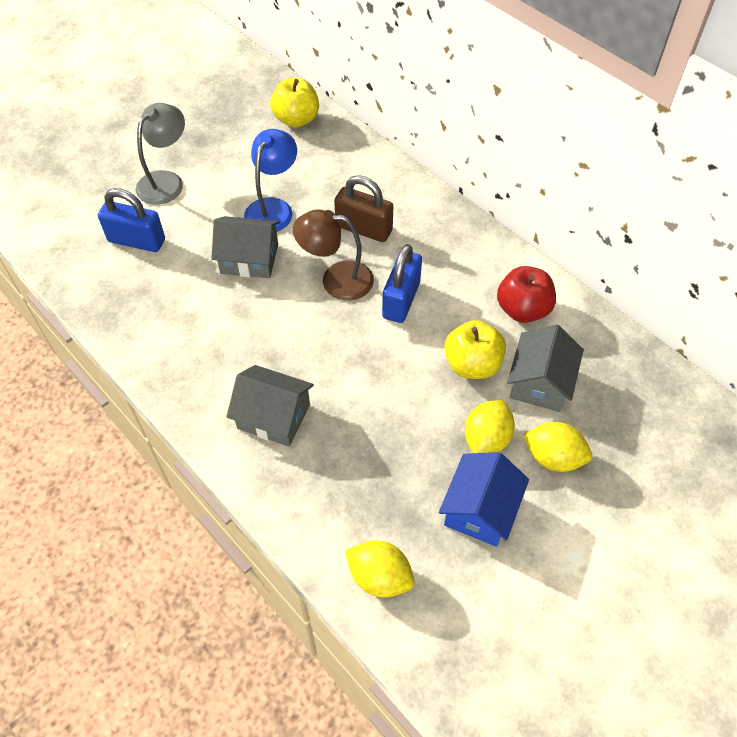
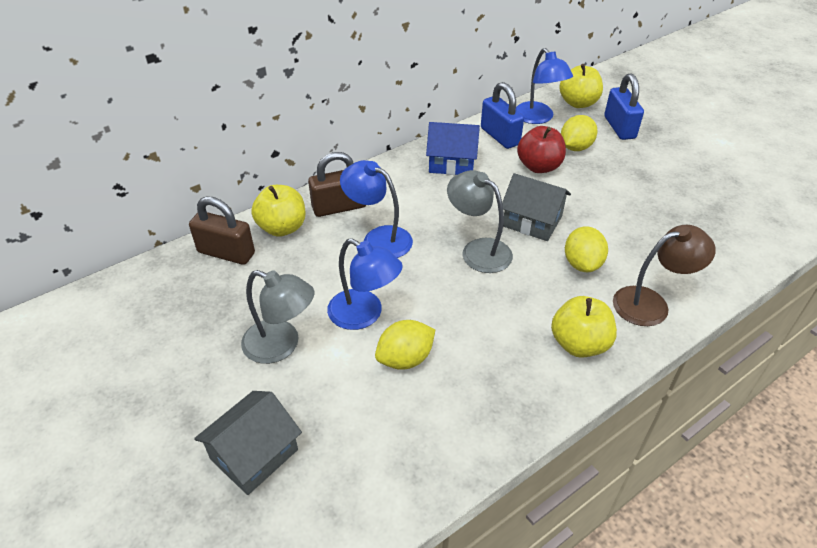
blue lamp: [244,129,297,232] = 1 -> [327,238,403,330] [340,160,413,258] [516,48,573,124] = 3
brown padlock: [334,175,394,242] = 1 -> [189,196,255,265] [308,152,366,217] = 2
grey house: [211,216,280,278] [226,365,314,447] [507,324,584,412] = 3 -> [194,391,302,495] [502,173,571,241] = 2
grey lamp: [136,103,185,205] = 1 -> [241,270,315,364] [447,170,513,273] = 2
yellow apple: [270,78,319,128] [444,320,506,379] = 2 -> [251,185,306,237] [551,296,617,358] [559,64,603,108] = 3

